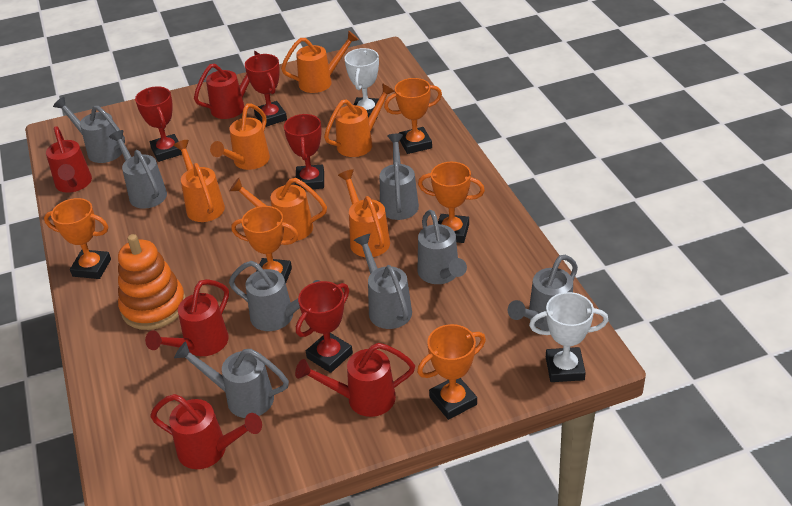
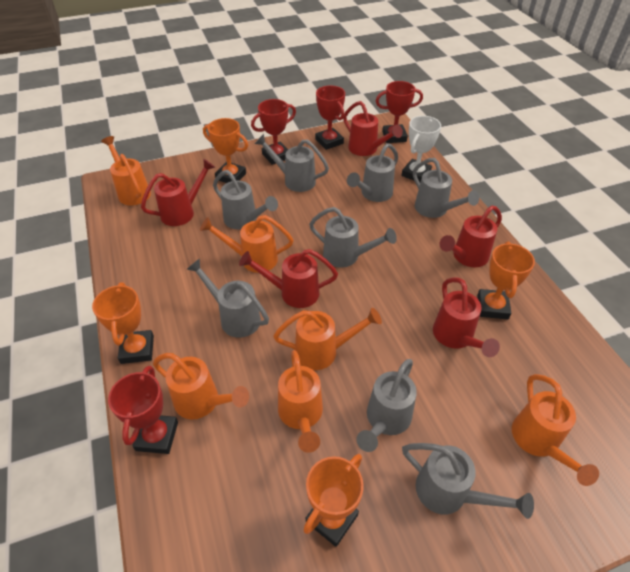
orange stacking toy: [118,234,186,330] = 1 -> none = 0
orange trophy: [44,198,111,279] [231,206,299,283] [384,78,442,154] [417,324,486,420] [418,162,485,243] = 5 -> [92,282,154,364] [203,118,248,183] [304,454,364,547] [477,242,535,319] = 4
white trophy: [344,48,379,120] [529,292,608,382] = 2 -> [402,116,441,182] = 1

